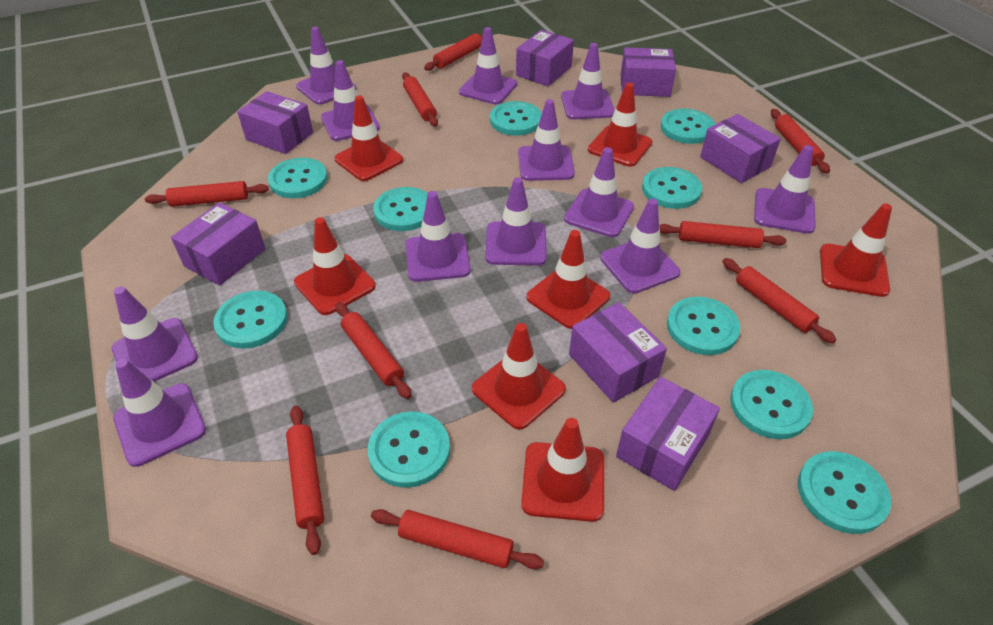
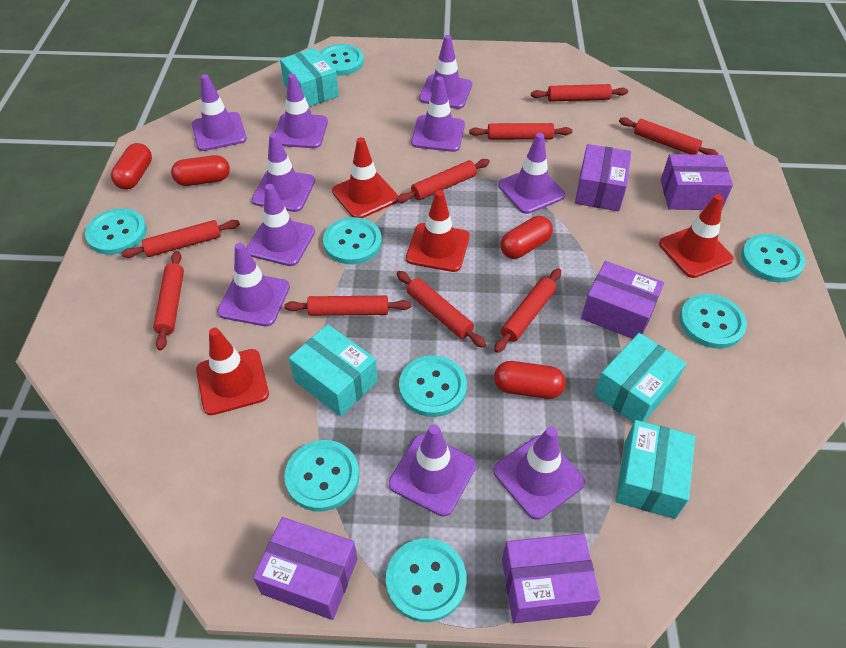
purple box: [171,202,266,286] [237,91,313,154] [516,30,574,86] [569,302,667,403] [616,377,720,491] [620,47,676,97] [700,114,781,183] = 7 -> [253,517,357,620] [502,533,600,623] [575,144,631,211] [581,261,664,339] [661,154,733,210] = 5
purple traffic cone: [112,286,198,382] [113,359,206,467] [296,27,357,105] [321,60,380,141] [406,191,471,282] [459,27,517,104] [485,177,547,266] [518,99,575,181] [561,43,615,119] [564,147,634,237] [600,199,680,293] [754,145,816,234] = 12 -> [192,74,247,151] [217,243,290,326] [246,184,315,266] [252,133,315,212] [275,74,328,148] [389,424,476,517] [411,76,465,152] [419,35,472,109] [493,427,585,520] [498,133,565,214] = 10
red capsule: none = 0 -> [111,143,152,189] [171,155,230,186] [494,361,566,399] [500,216,553,259] = 4
red traffic cone: [294,217,376,315] [334,95,403,181] [472,323,566,430] [521,418,604,522] [526,230,610,329] [588,83,653,166] [820,203,892,297] = 7 -> [196,328,269,415] [332,137,398,218] [406,190,470,272] [659,194,734,278] = 4
turquoise box: none = 0 -> [280,48,339,107] [289,324,378,416] [594,333,686,423] [615,420,695,519] = 4
turquoise button: [213,291,287,349] [268,158,328,198] [368,411,450,488] [373,187,428,231] [490,101,542,136] [642,167,702,209] [661,109,715,144] [667,297,741,355] [730,370,813,439] [798,451,891,534] = 10 -> [85,208,147,255] [284,440,359,511] [319,44,364,76] [323,217,382,264] [386,538,467,622] [399,355,467,417] [679,294,747,349] [741,234,805,282] = 8

